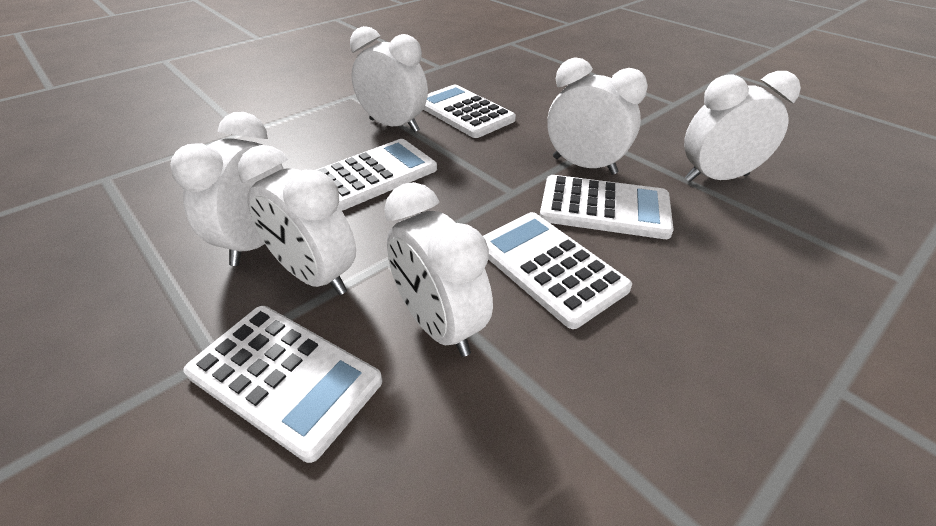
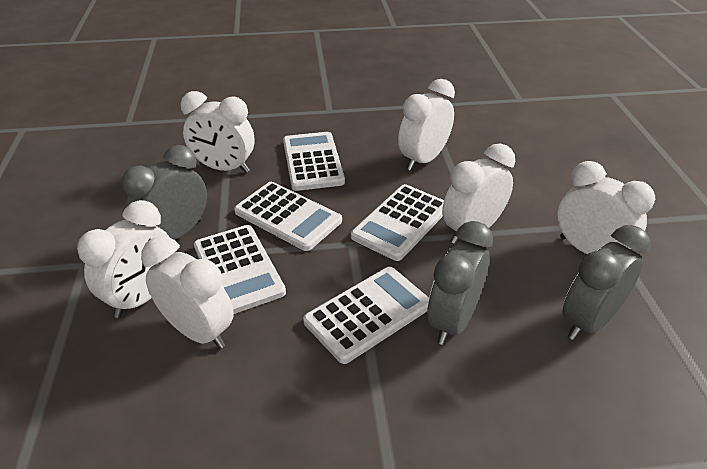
grey clock: none = 0 -> [122,145,207,240] [427,221,493,345] [562,225,651,340] = 3

